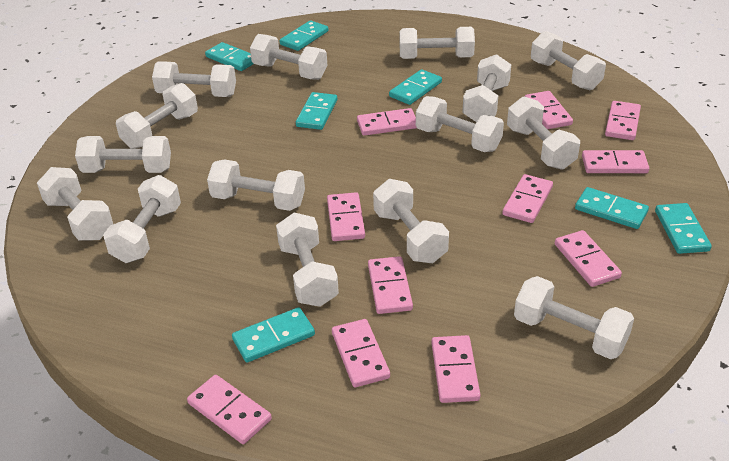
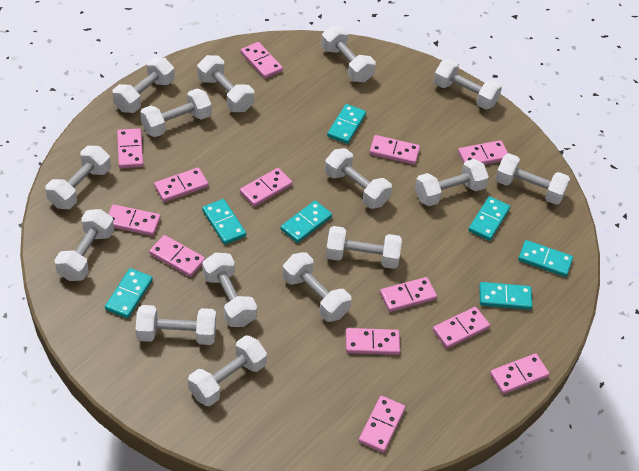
pink domino: [187,375,272,444] [327,192,365,241] [332,319,390,387] [357,108,417,136] [368,256,413,314] [432,335,480,403] [502,174,553,223] [525,91,573,129] [555,230,622,287] [582,150,649,173] [605,101,641,140] = 11 -> [108,204,161,236] [117,128,143,168] [149,235,205,277] [154,168,209,202] [240,168,292,207] [241,42,283,79] [346,328,400,355] [359,396,405,453] [369,135,420,165] [380,277,437,312] [433,307,490,349] [458,140,508,165] [490,353,550,394] = 13

